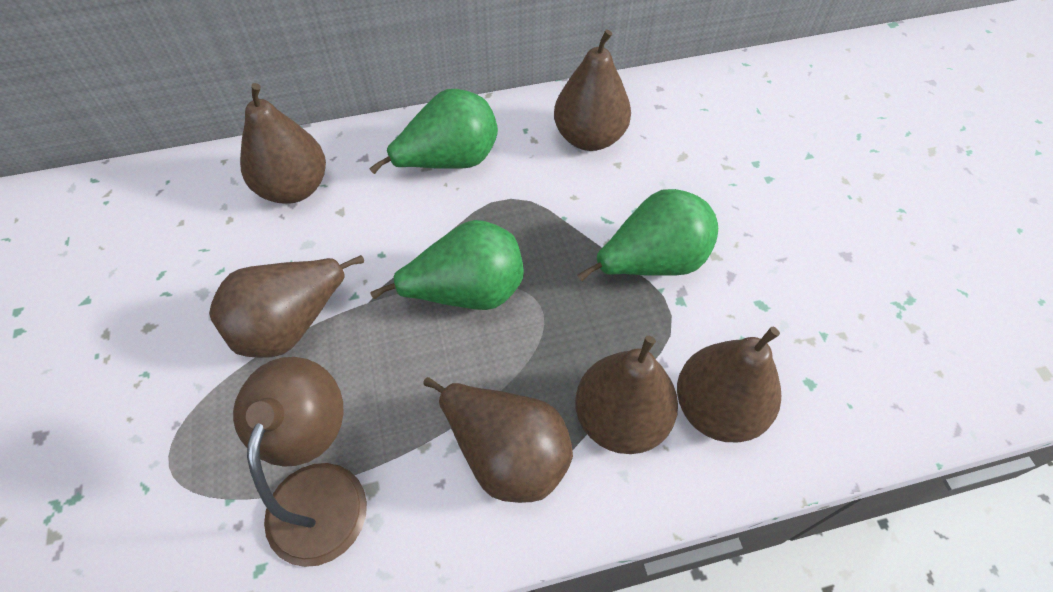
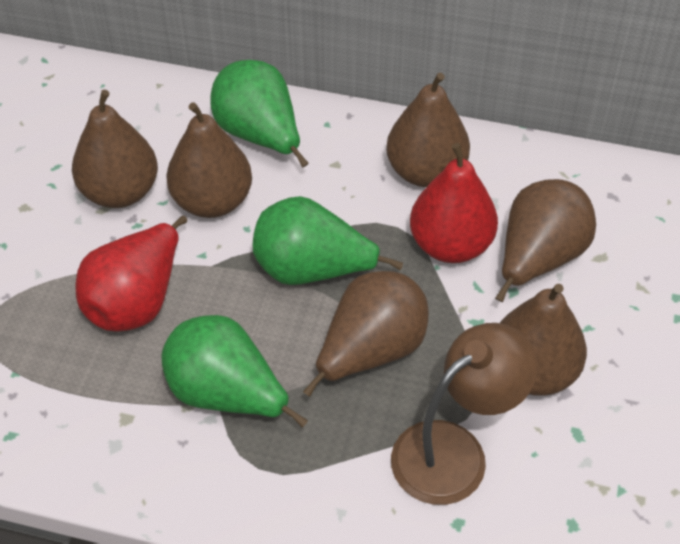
red pear: none = 0 -> [75,216,187,331] [410,143,498,263] = 2

